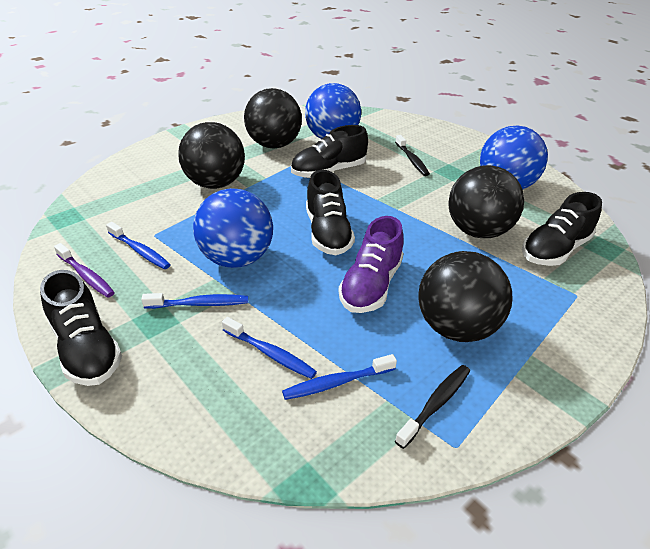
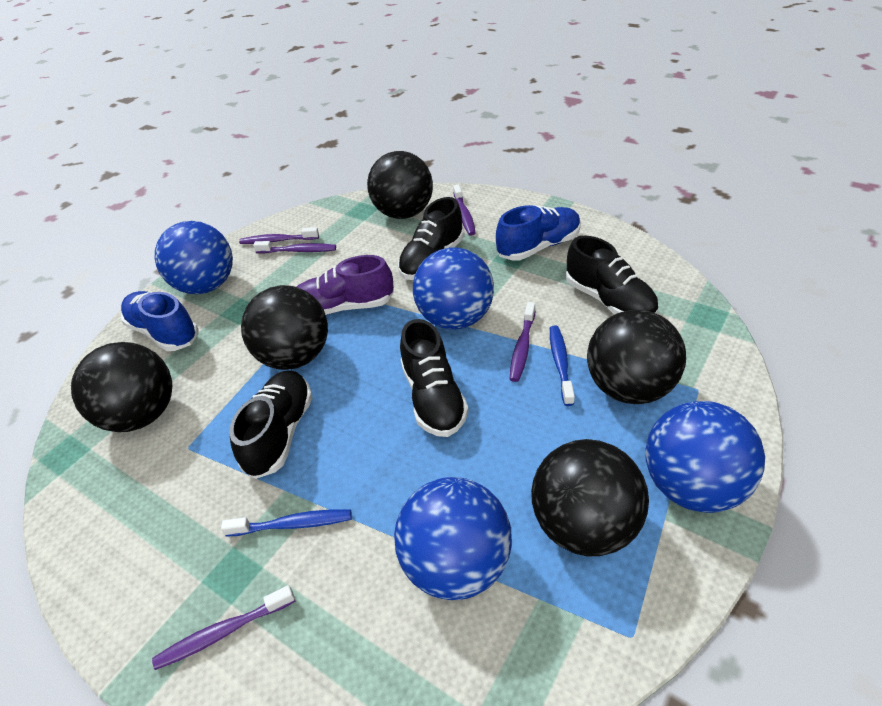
black ball: [178,122,245,189] [244,88,302,148] [418,251,512,342] [448,165,524,238] = 4 -> [71,342,172,432] [241,285,328,370] [367,151,433,219] [531,439,649,556] [587,310,686,404] = 5
black toothbrush: [395,135,430,176] [395,365,470,449] = 2 -> none = 0
blue ball: [193,188,273,268] [305,83,361,139] [480,126,548,190] = 3 -> [155,221,233,294] [394,477,512,600] [413,248,494,330] [645,401,765,513] = 4
blue shoe: none = 0 -> [121,291,199,351] [496,205,581,261] = 2
blue toothbrush: [106,222,171,269] [141,293,248,309] [222,317,317,379] [282,354,397,400] = 4 -> [221,509,352,537] [550,326,575,406] = 2
purple toothbrush: [54,243,115,298] = 1 -> [152,585,295,670] [239,227,319,244] [253,241,336,254] [453,184,476,236] [510,302,535,382] = 5

